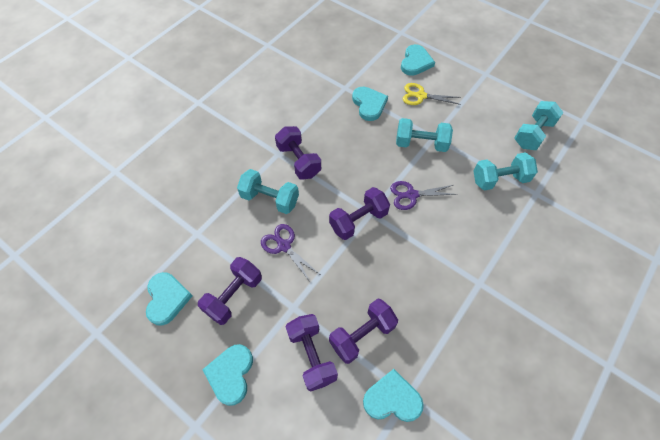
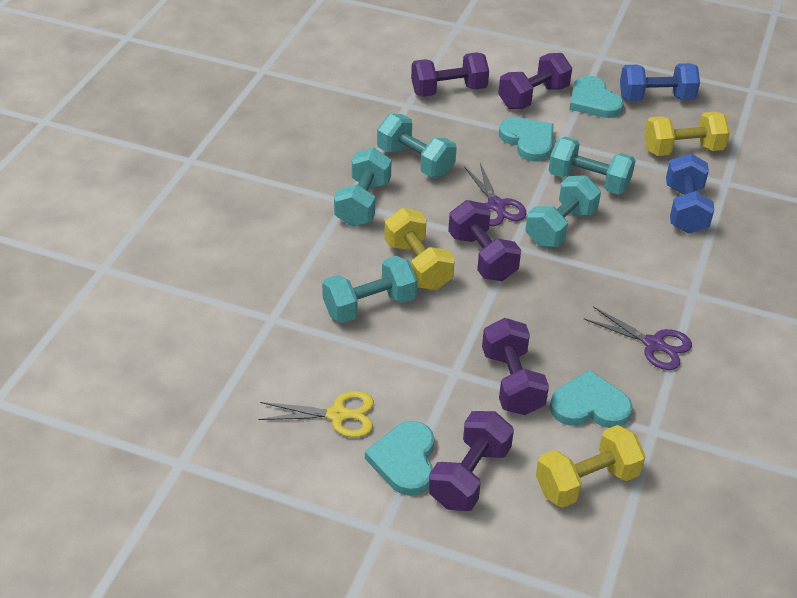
blue dumbbell: none = 0 -> [620,63,700,101] [666,153,714,234] = 2
turquoise dumbbell: [237,169,299,214] [396,118,453,152] [473,152,538,191] [514,101,564,150] = 4 -> [322,256,417,323] [334,148,391,227] [377,114,457,177] [525,175,601,247] [549,137,636,195] = 5
turquoise heart: [146,272,192,326] [202,344,253,406] [352,87,388,121] [363,369,424,422] [401,44,435,76] = 5 -> [365,421,434,496] [499,117,554,161] [550,370,632,428] [569,76,624,118] = 4
yellow dumbbell: none = 0 -> [384,208,455,290] [536,425,646,508] [644,112,730,156] = 3

